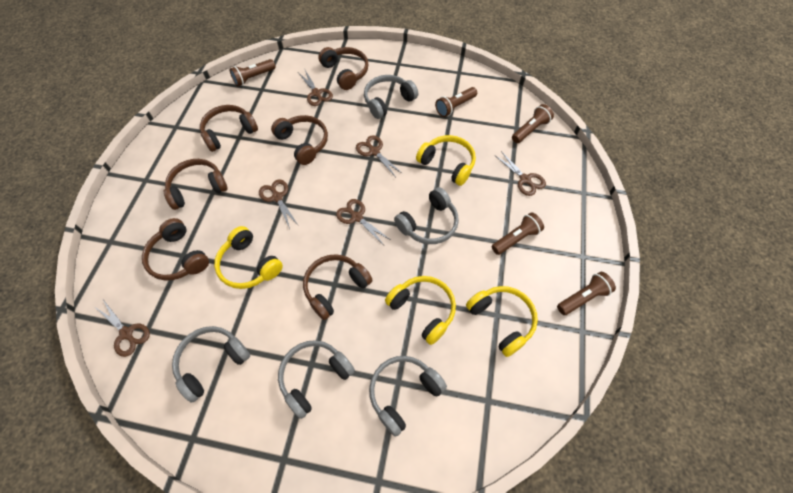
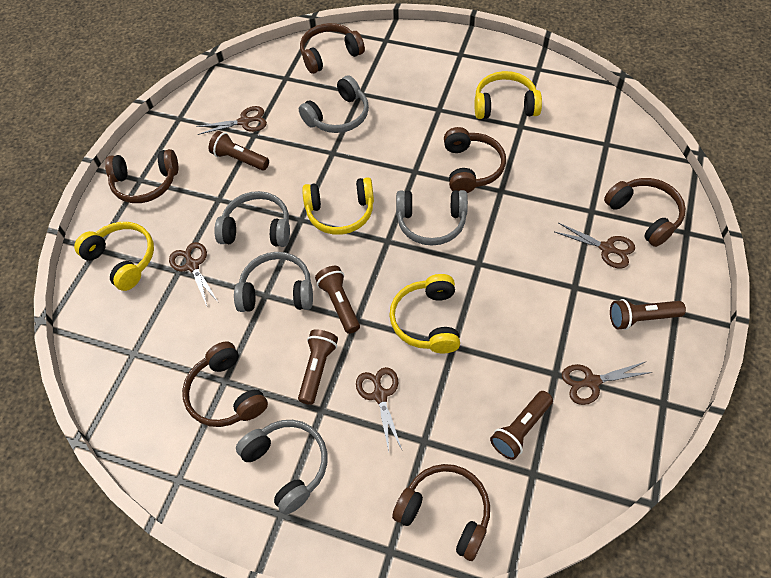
brown scissors: [96,300,150,357] [259,179,298,229] [298,70,333,106] [336,199,391,245] [356,135,403,176] [494,151,546,196] = 6 -> [169,242,218,306] [196,106,267,135] [356,367,402,451] [555,223,635,269] [562,361,652,405] = 5

